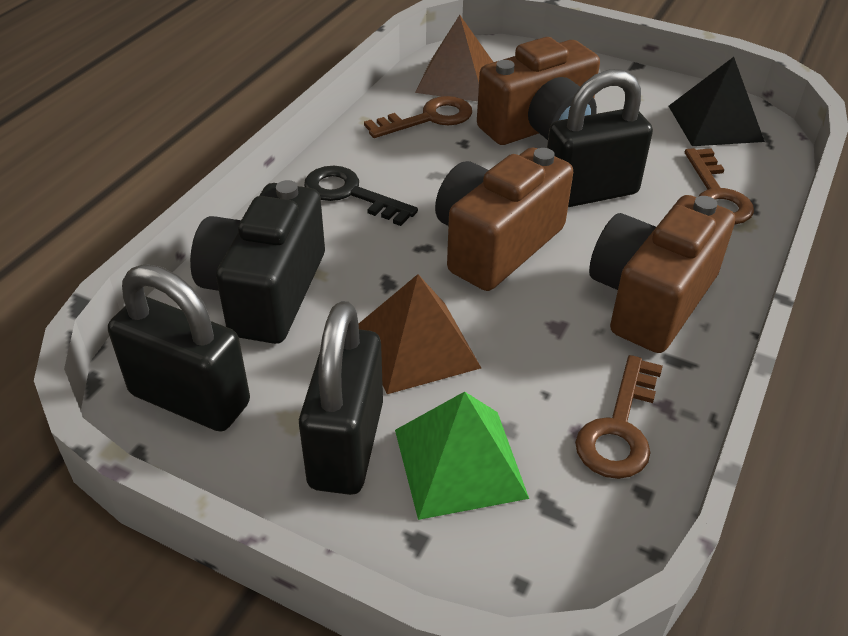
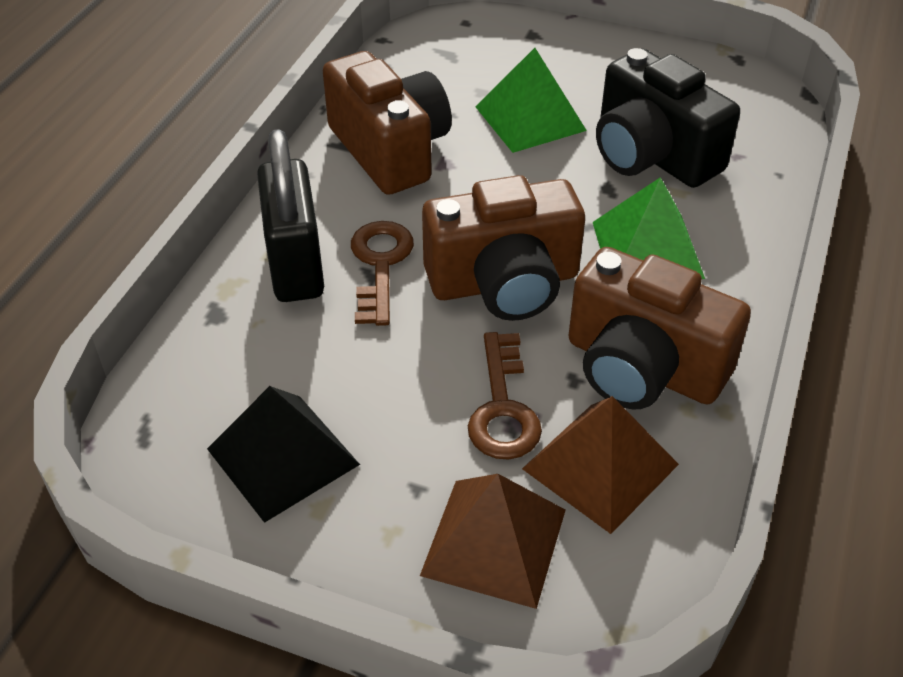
black key: [304,166,418,226] = 1 -> none = 0
black padlock: [108,264,250,432] [299,301,383,495] [547,69,653,207] = 3 -> [257,129,324,302] = 1
brown key: [364,96,472,138] [575,355,663,479] [685,148,754,225] = 3 -> [351,221,414,326] [468,332,542,460] = 2
green pyramid: [395,392,529,520] = 1 -> [476,48,587,153] [593,177,705,279] = 2

